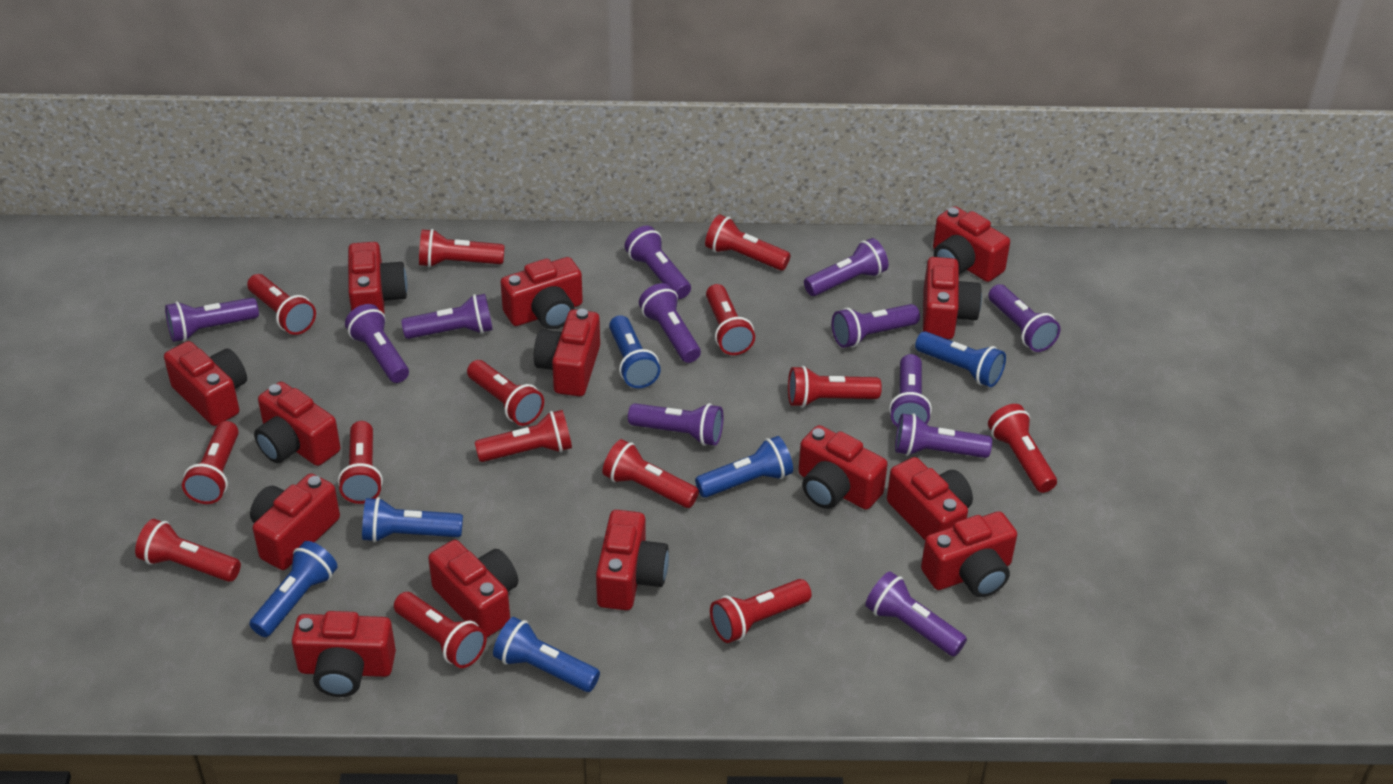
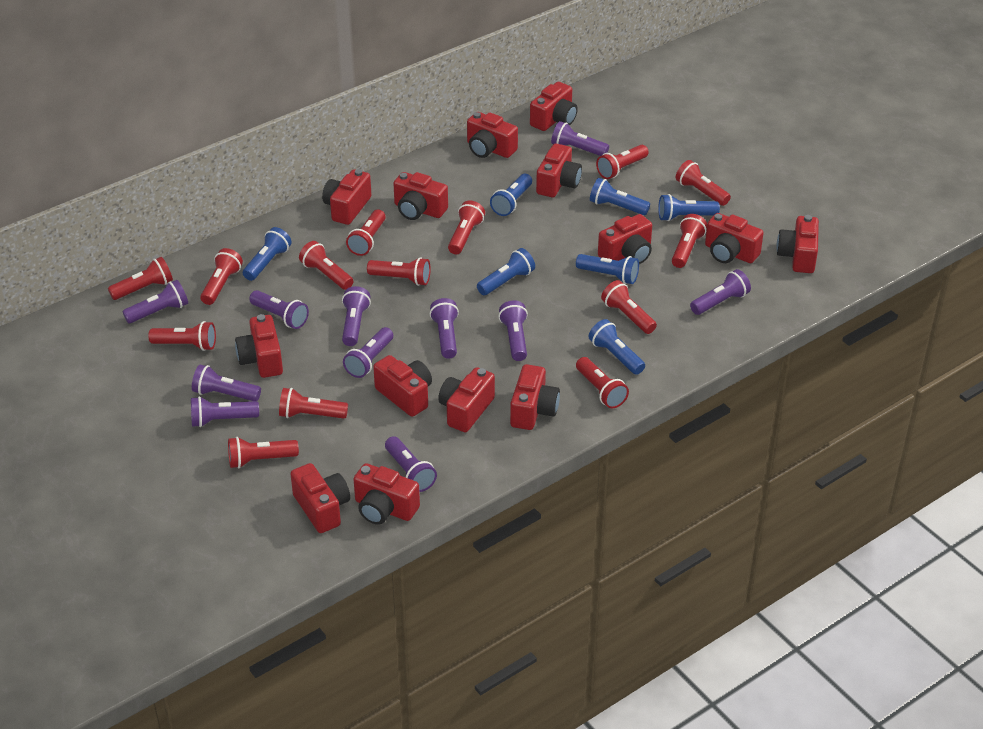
blue flashlight: [249,541,338,637] [362,497,463,543] [493,617,600,692] [609,315,661,388] [695,436,793,498] [915,331,1006,387] = 6 -> [243,227,292,281] [477,248,535,295] [490,174,532,216] [576,254,639,284] [589,319,645,375] [590,178,650,215] [658,194,720,221] = 7
purple flashlight: [165,298,259,342] [345,304,409,383] [401,294,493,339] [624,226,691,299] [628,403,723,446] [639,283,701,363] [804,238,889,296] [832,304,920,348] [865,571,967,656] [889,354,932,427] [895,414,992,458] [988,284,1060,352] = 12 -> [122,280,188,323] [191,396,259,427] [192,365,261,401] [249,290,309,329] [342,286,371,346] [343,327,393,378] [385,436,437,492] [430,298,459,359] [499,300,528,361] [551,121,609,156] [690,269,751,315] = 11

